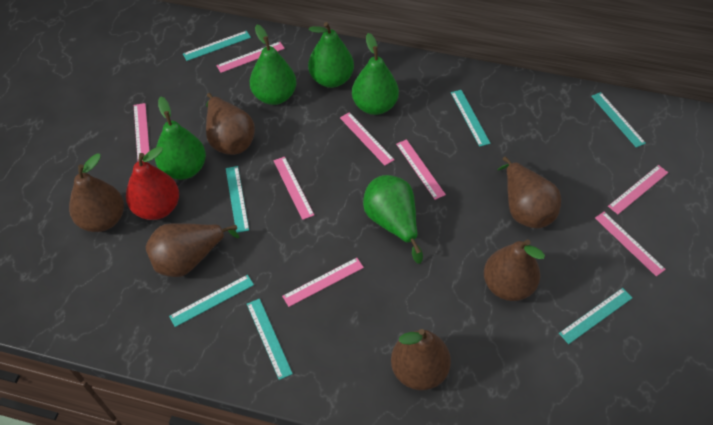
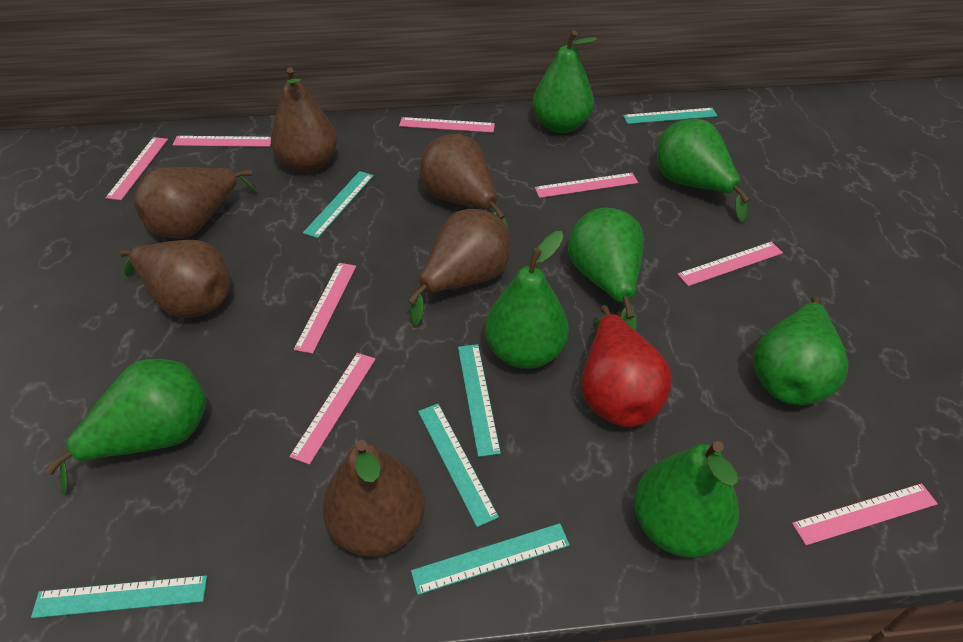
green pear: [155,97,206,180] [250,25,297,105] [308,22,354,88] [352,33,399,115] [363,175,423,264] = 5 -> [45,359,207,495] [485,231,569,369] [533,30,597,133] [568,208,644,331] [634,441,739,557] [657,119,750,222] [753,296,848,405] = 7
turquoise ruler: [169,275,254,327] [183,31,251,61] [226,166,249,233] [247,299,293,380] [451,90,491,147] [559,288,632,344] [591,92,646,148] = 7 -> [31,576,207,618] [303,171,374,238] [411,523,570,595] [418,404,499,527] [458,344,501,457] [623,108,717,124] = 6

